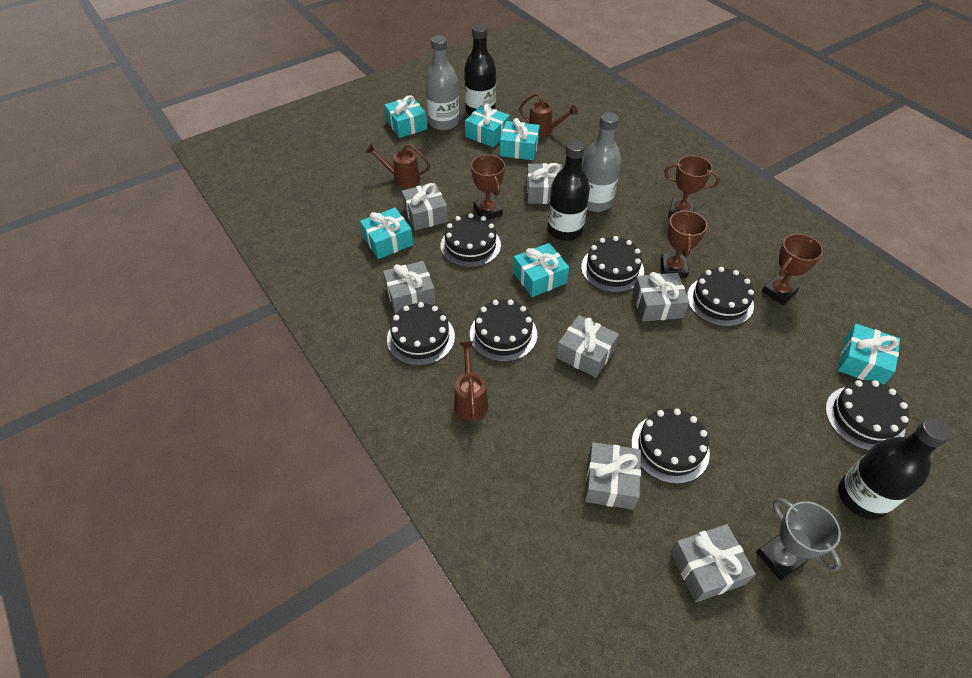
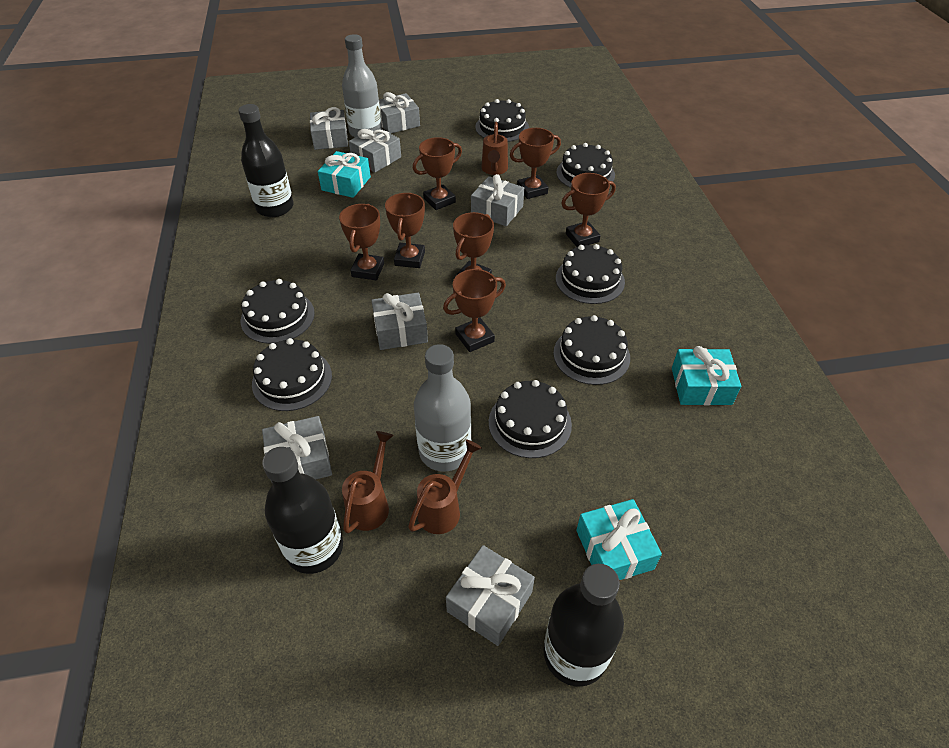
brown trophy: [471,155,505,219] [661,209,707,278] [664,155,720,217] [762,234,823,305] = 4 -> [339,204,384,280] [385,193,425,268] [413,137,462,210] [443,269,506,352] [453,212,494,277] [510,128,561,199] [561,173,616,247] = 7
grey trophy: [756,498,841,581] = 1 -> none = 0
turquoise gift: [360,208,413,259] [384,95,427,138] [465,103,510,147] [500,118,540,160] [513,243,569,297] [838,324,900,384] = 6 -> [318,151,371,198] [576,499,662,580] [672,346,741,405] = 3

